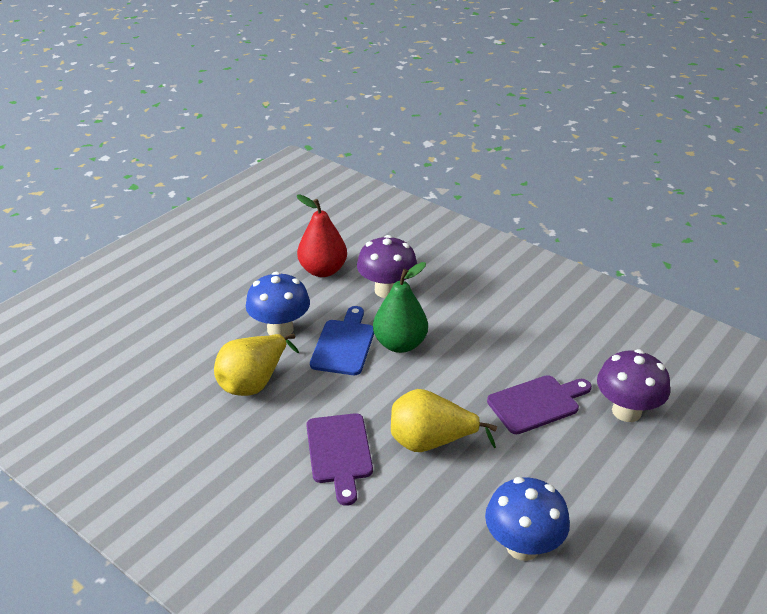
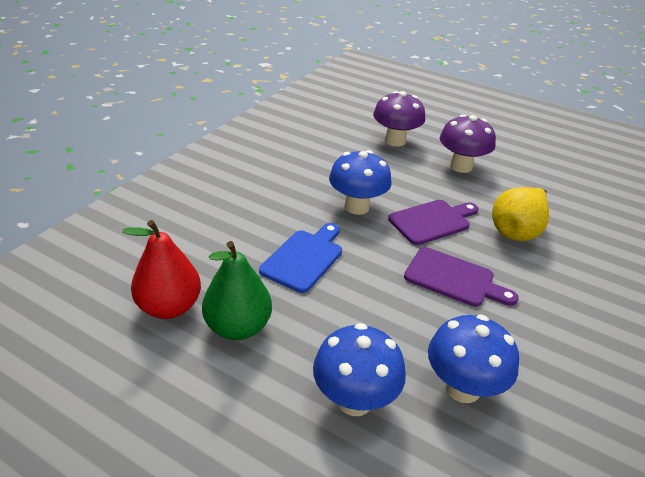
blue mushroom: [246,272,310,337] [485,477,570,561] = 2 -> [313,323,406,416] [329,150,392,215] [428,315,519,403] = 3
yellow pear: [214,334,299,396] [391,389,497,452] = 2 -> [492,187,549,241] = 1

